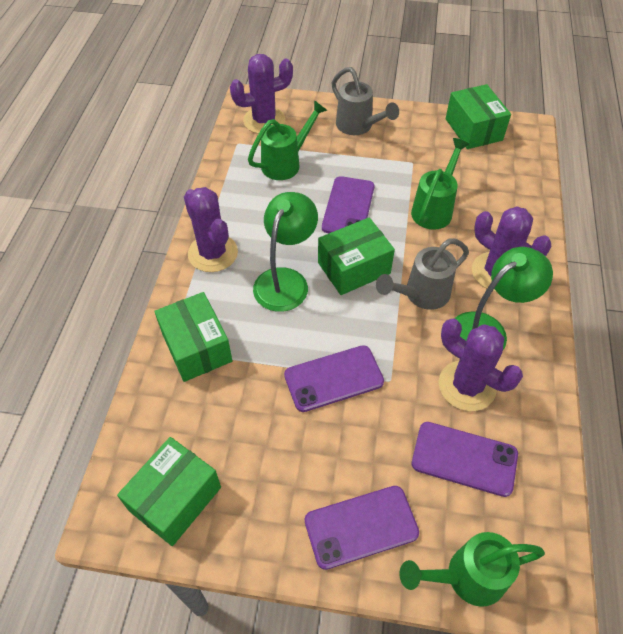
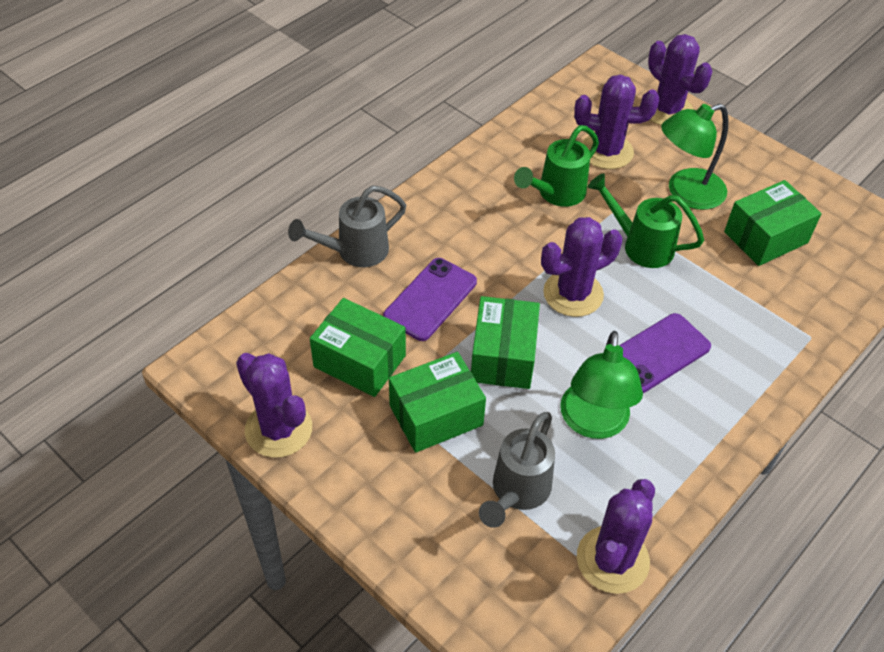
green watering can: [248,100,327,180] [400,532,545,607] [411,138,469,230] = 3 -> [514,125,599,207] [588,173,704,268] = 2
purple cactus: [184,187,238,272] [230,54,293,134] [439,318,523,411] [472,206,551,292] = 4 -> [236,353,312,458] [541,217,622,317] [574,75,659,169] [577,479,655,594] [648,34,713,125] = 5
purple phone: [284,345,384,412] [305,486,419,570] [322,176,374,233] [412,422,518,497] = 4 -> [383,258,477,341] [619,313,711,393] = 2

